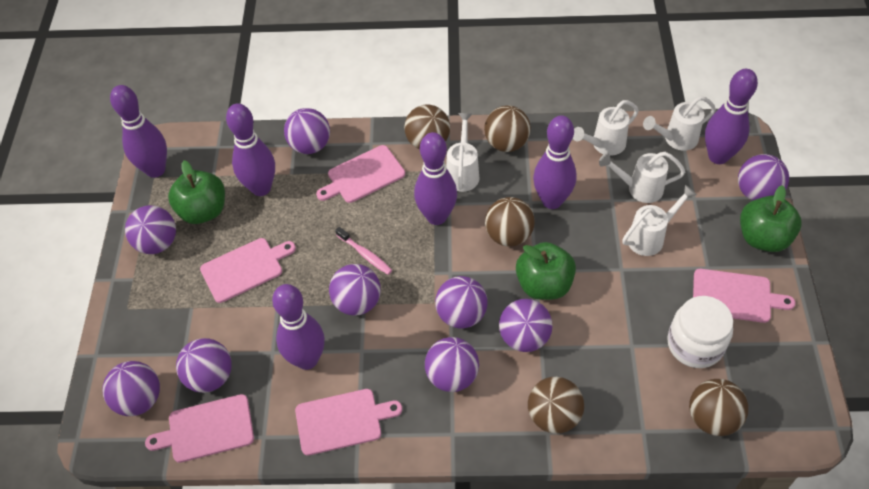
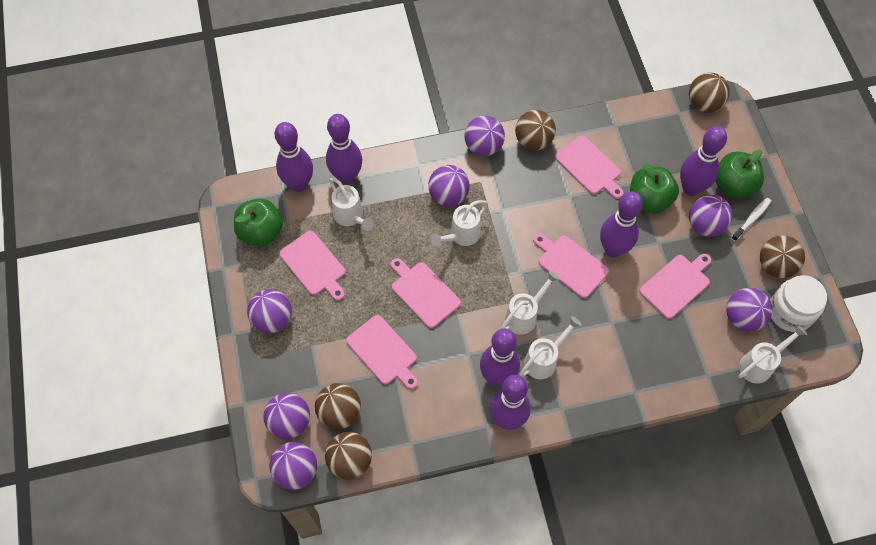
pink cutting board: [145,394,254,463] [200,238,296,303] [295,389,402,456] [316,145,405,203] [693,269,795,323] = 5 -> [279,231,345,301] [346,315,418,389] [391,258,461,328] [533,234,609,298] [555,136,624,199] [640,253,711,319] = 6
pink toothbrush: [335,227,392,275] = 1 -> none = 0
purple ball: [102,361,160,416] [125,205,176,254] [176,338,232,393] [284,108,330,154] [329,264,381,316] [425,337,479,392] [435,276,487,329] [499,299,553,352] [738,154,789,201] = 9 -> [247,289,292,333] [263,393,310,439] [270,442,317,490] [428,165,470,206] [464,116,505,156] [689,195,733,237] [726,288,772,332] = 7
white toothbrush: none = 0 -> [731,198,771,241] = 1

